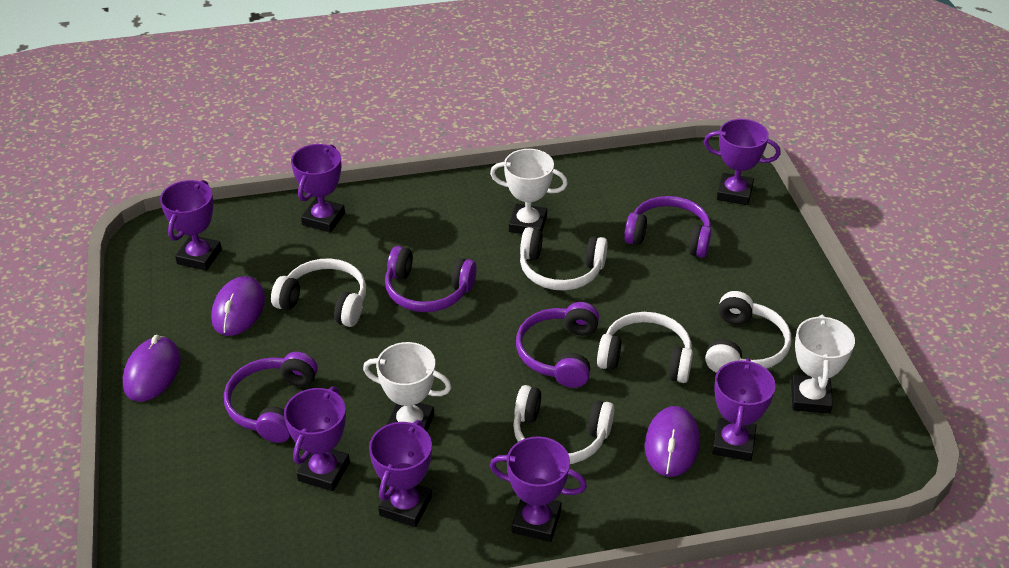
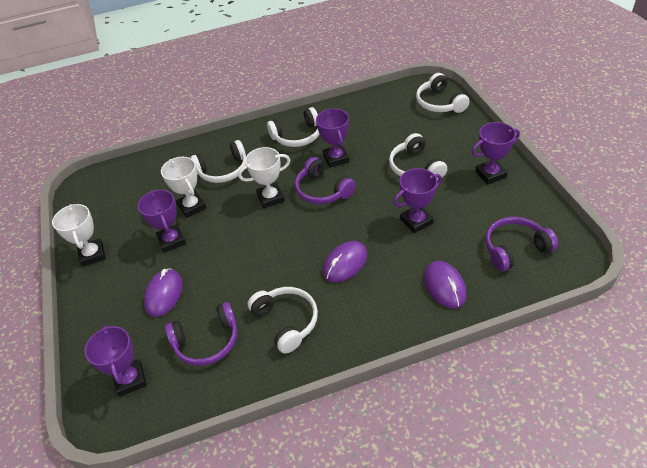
purple headphones: [224,352,318,443] [385,246,477,312] [516,302,599,388] [624,196,712,258] = 4 -> [165,302,237,366] [295,157,356,204] [485,217,558,271] = 3
purple trophy: [160,180,222,271] [284,386,350,491] [291,144,345,232] [369,420,432,527] [490,436,587,542] [704,119,780,205] [712,358,776,461] = 7 -> [85,325,147,397] [137,190,186,253] [316,108,349,168] [393,168,442,233] [471,122,520,185] = 5

